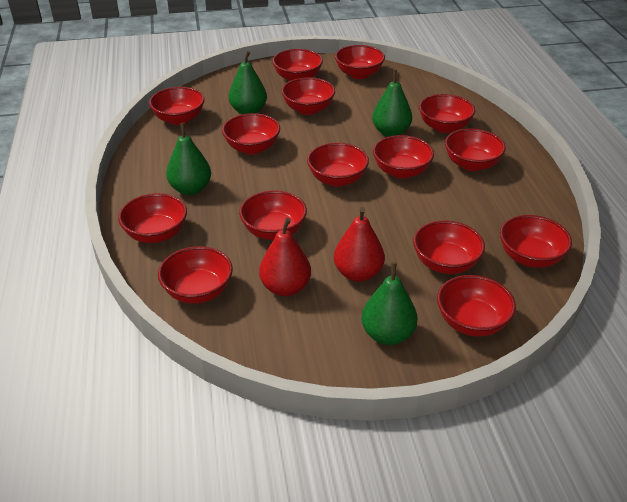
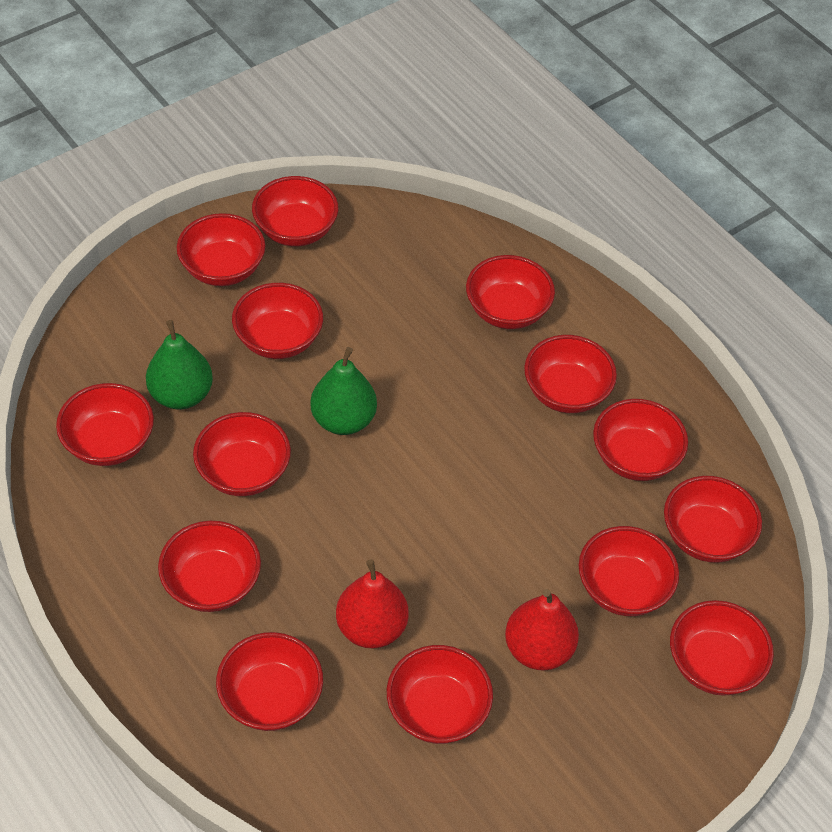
green pear: [166,123,211,195] [229,51,267,114] [361,262,418,345] [372,70,412,137] = 4 -> [146,320,213,410] [310,347,377,435] = 2
red bowl: [118,193,187,243] [149,87,205,125] [158,246,233,304] [222,113,280,154] [239,190,307,240] [272,49,323,81] [281,77,335,115] [307,143,369,187] [335,45,385,79] [373,135,434,179] [413,221,485,274] [419,94,475,133] [437,275,516,337] [445,129,506,171] [500,215,572,268] = 15 -> [56,383,154,466] [158,521,261,612] [177,213,265,286] [193,412,291,496] [216,632,323,731] [232,283,323,359] [252,176,338,246] [387,645,493,744] [466,255,555,329] [524,335,617,413] [579,526,679,616] [593,399,688,481] [664,476,762,563] [670,600,774,696] = 14

